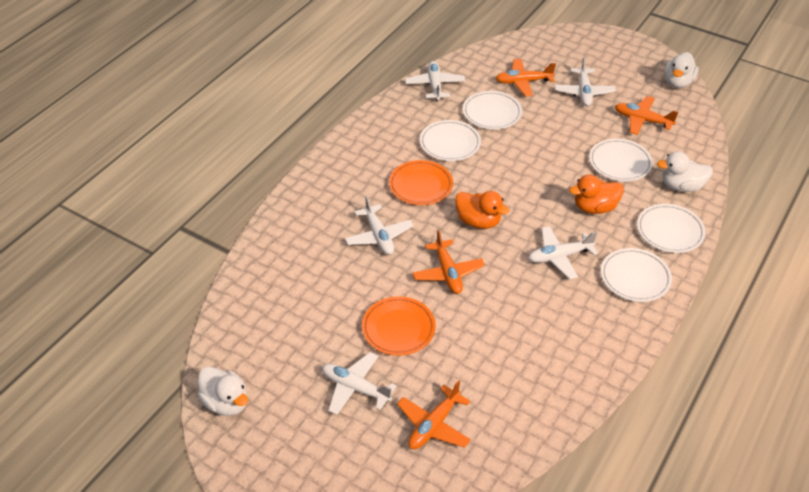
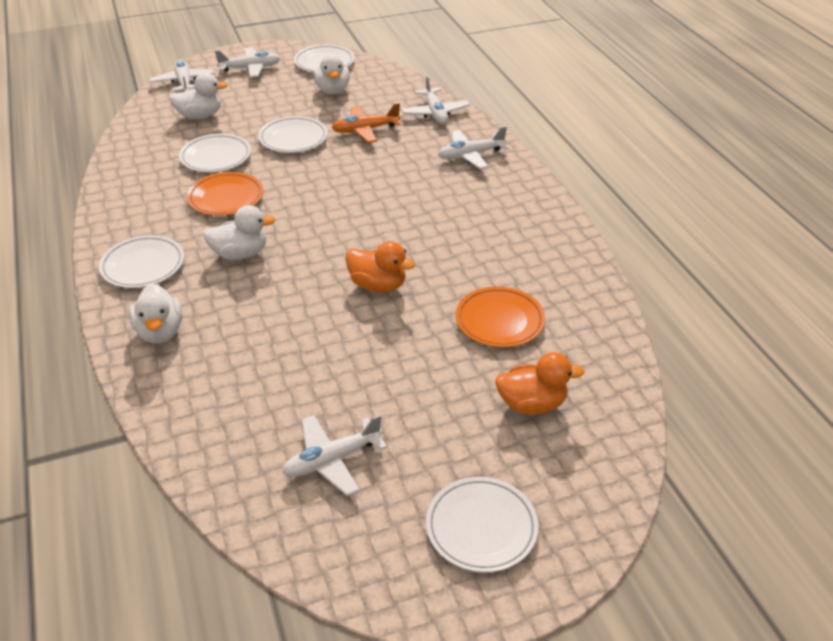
orange plane: [397,380,471,449] [413,230,485,294] [496,59,556,97] [615,96,678,135] = 4 -> [332,103,401,143] = 1
white duck: [197,366,248,416] [657,151,713,192] [664,52,699,88] = 3 -> [129,284,182,343] [169,73,228,119] [203,205,276,260] [313,54,350,94] = 4

